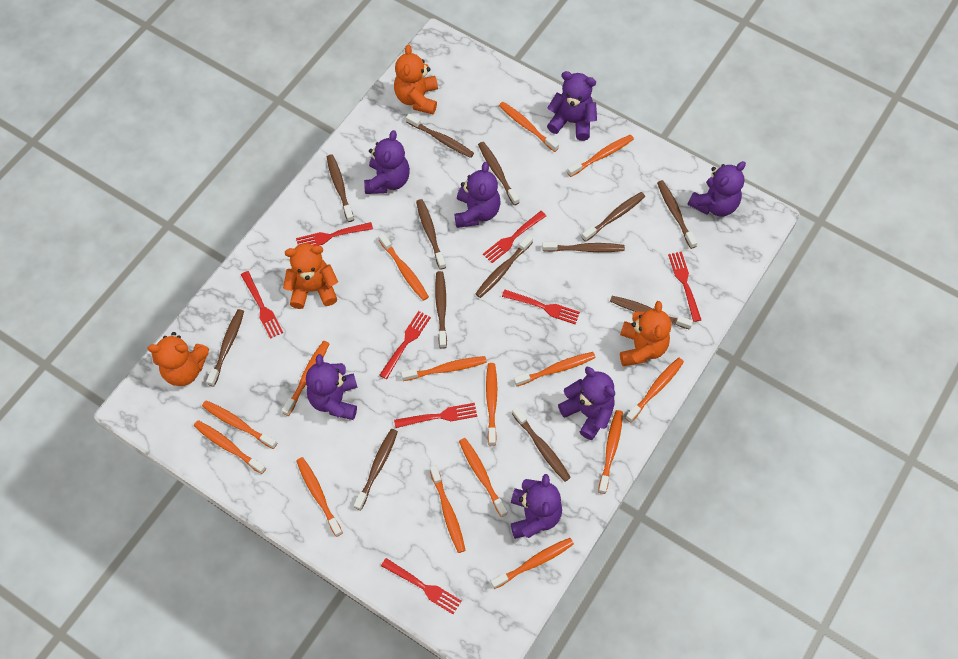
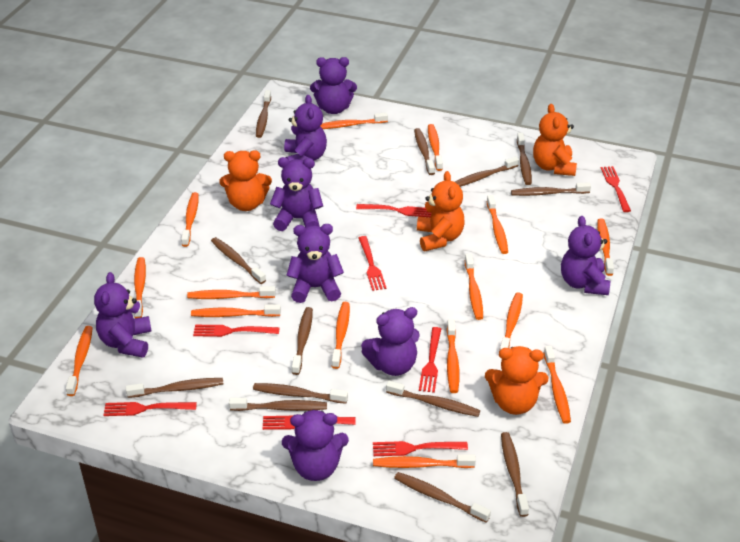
purple teddy bear: [306,354,358,420] [364,130,410,194] [455,162,501,228] [511,474,562,539] [547,71,597,141] [558,367,615,440] [688,161,746,216] = 7 -> [94,272,152,358] [270,157,323,231] [282,409,349,481] [284,95,327,161] [286,224,344,303] [310,57,357,114] [361,307,420,376] [561,216,610,295] = 8

